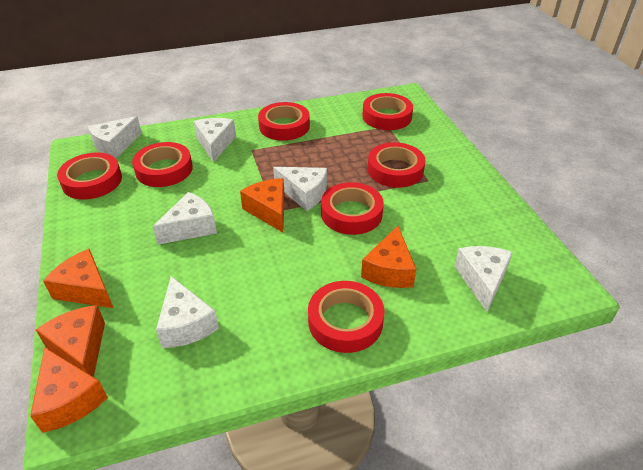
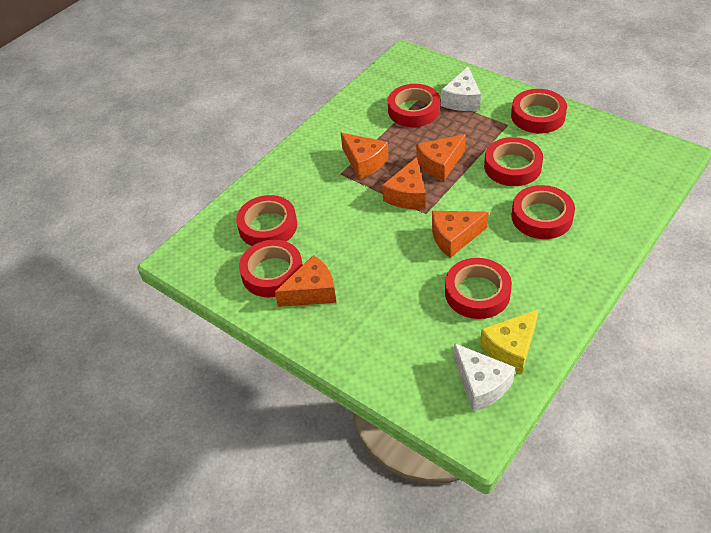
white cheese: [88,116,142,158] [153,192,217,245] [156,276,219,348] [194,118,236,163] [273,167,327,211] [454,246,513,312] = 6 -> [441,67,481,111] [454,343,515,411] = 2
yellow cheese: none = 0 -> [480,309,538,374] = 1

